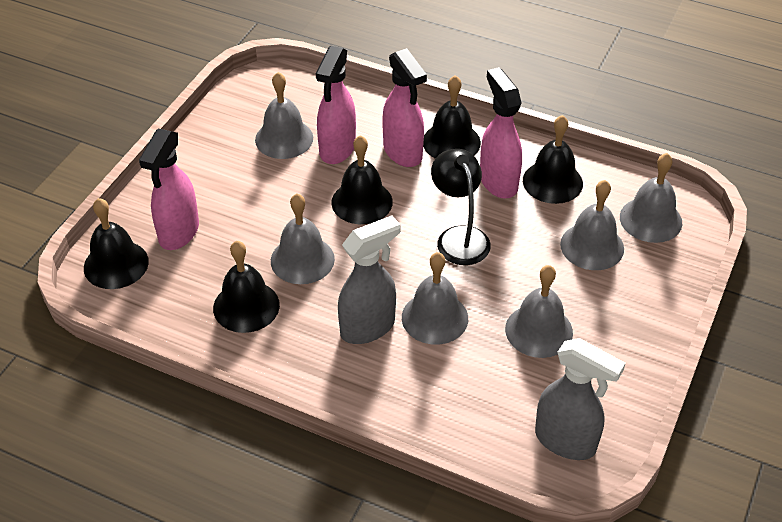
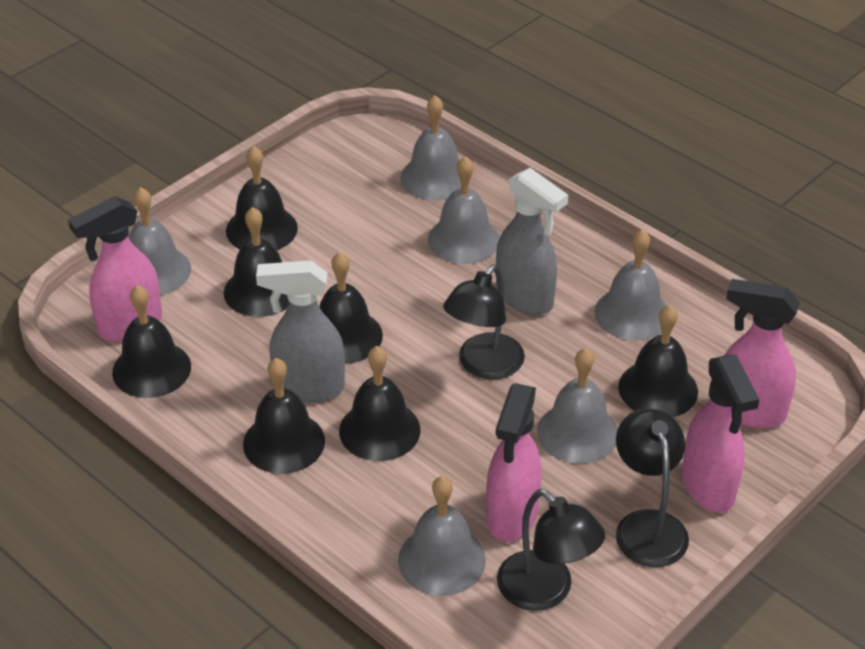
black bell: [84,198,149,289] [213,241,280,333] [331,135,393,224] [423,75,481,158] [523,115,583,204] = 5 -> [112,285,191,398] [224,207,289,317] [226,146,298,250] [243,358,325,474] [319,252,383,364] [339,346,421,461] [618,305,698,417] = 7
black lamp: [431,149,491,265] = 1 -> [443,264,525,380] [497,489,605,611] [616,408,689,567] = 3

